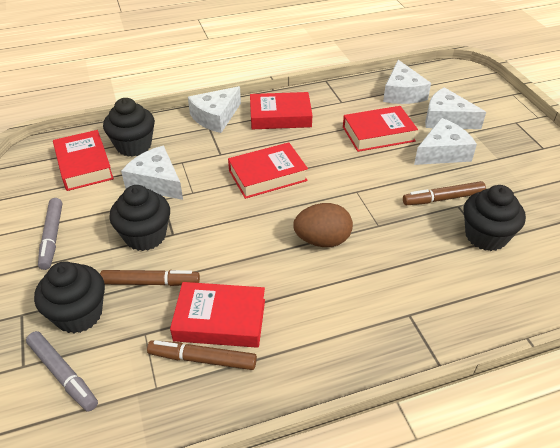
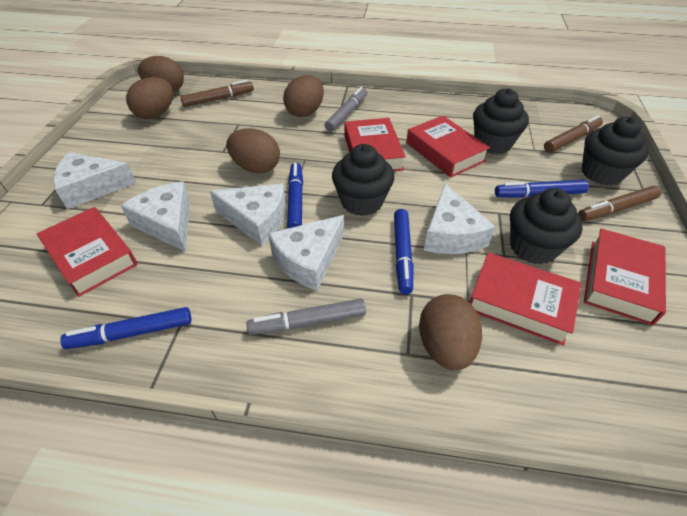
blue marker: none = 0 -> [60,307,191,349] [287,163,303,228] [394,209,414,294] [495,180,589,198] = 4
brown egg: [293,203,353,247] = 1 -> [126,77,173,119] [138,56,184,92] [226,128,280,174] [283,75,324,117] [419,294,482,370] = 5

